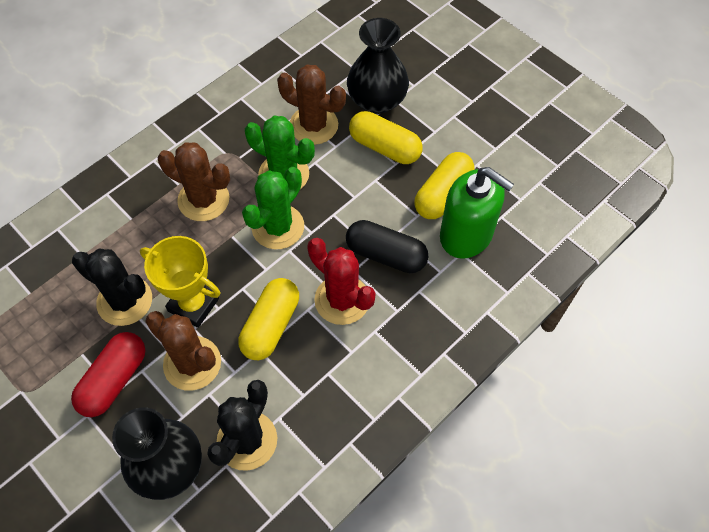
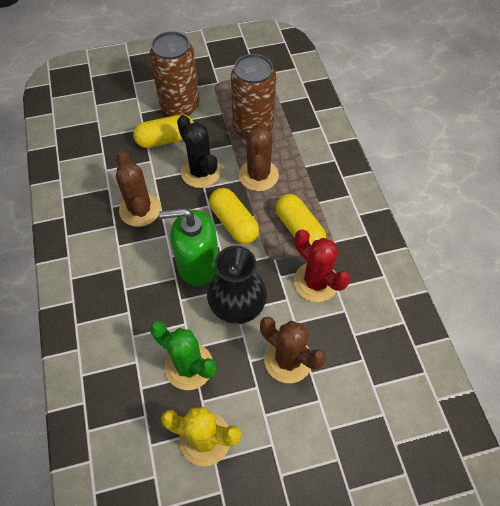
black cactus: [72,249,152,326] [207,380,277,471] = 2 -> [177,115,221,188] = 1
black capsule: [346,220,429,273] = 1 -> none = 0
black vase: [112,407,202,500] [347,18,409,114] = 2 -> [207,246,267,324] = 1
brown can: none = 0 -> [150,31,199,116] [231,54,276,139] = 2
green cactus: [242,167,304,249] [245,116,315,189] = 2 -> [150,321,217,390] = 1
red capsule: [71,332,146,417] = 1 -> none = 0
yellow cactus: none = 0 -> [161,407,241,466] = 1
yellow trophy: [140,236,220,328] = 1 -> none = 0

